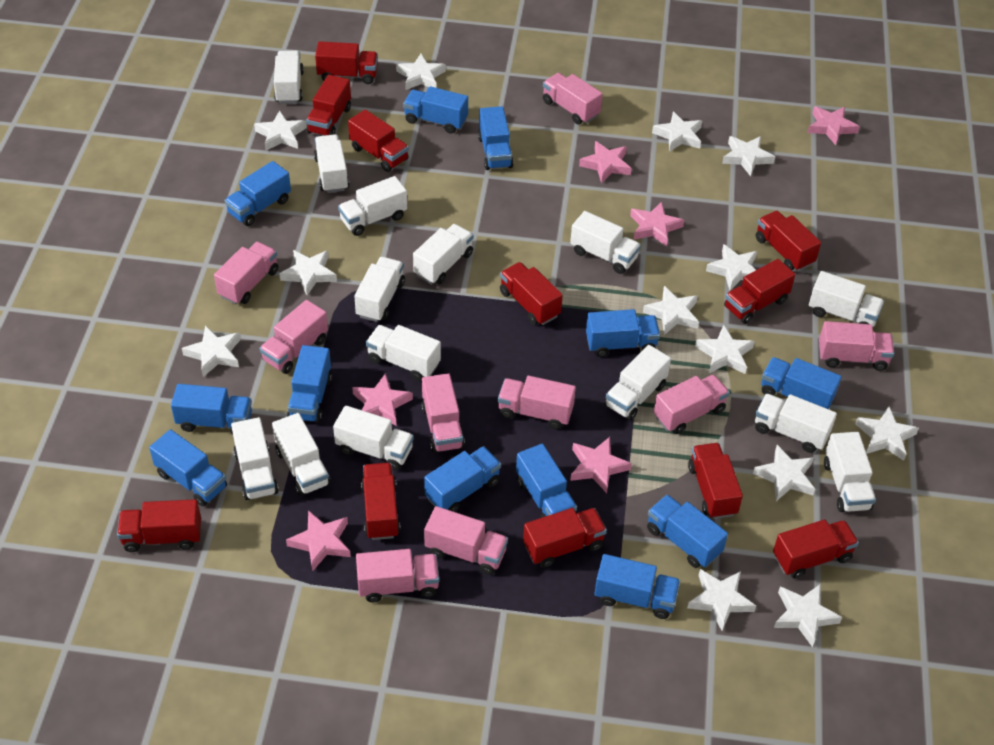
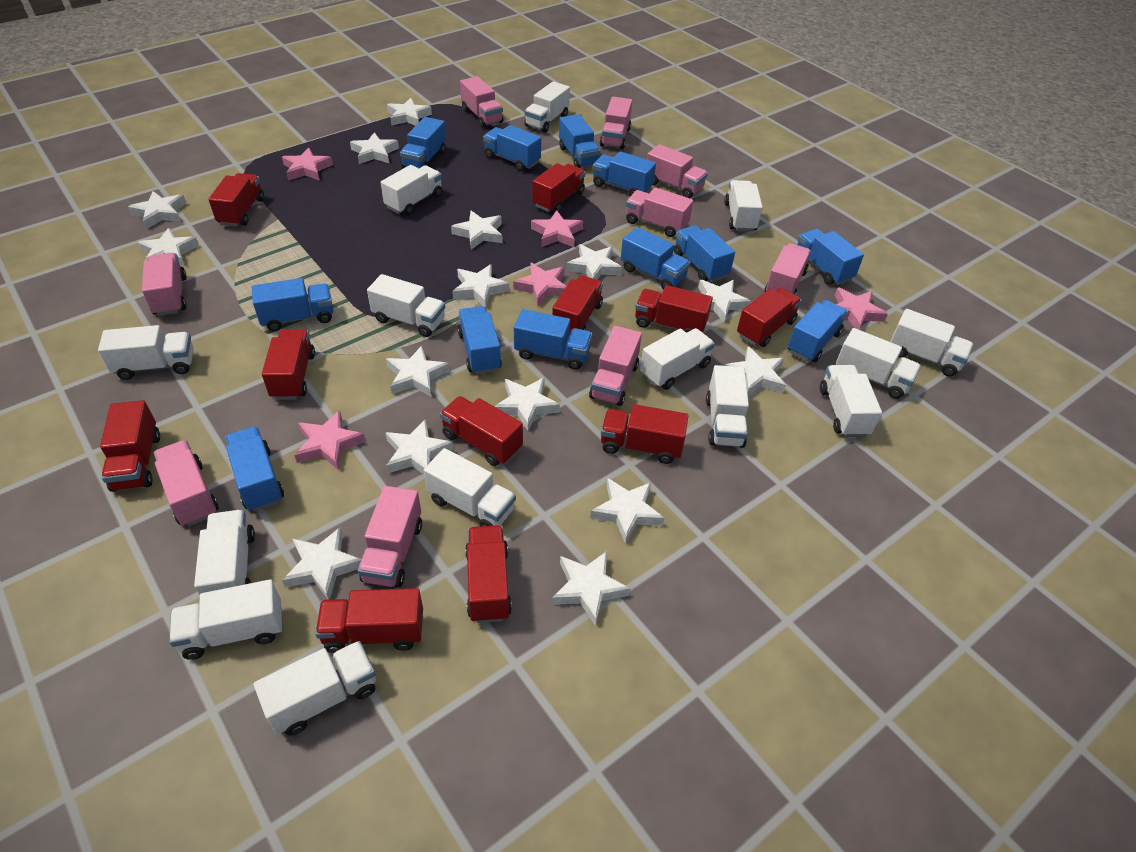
pink star: [286,510,351,572] [352,373,413,426] [570,437,632,493] [579,141,632,183] [630,202,684,247] [808,106,860,145] = 6 -> [282,148,333,181] [294,410,366,470] [513,263,566,306] [531,210,583,247] [835,287,888,330] = 5
white star: [182,325,241,377] [254,110,307,150] [279,250,337,295] [396,54,446,90] [643,286,699,335] [652,111,702,152] [687,569,756,631] [695,325,755,374] [706,244,757,291] [722,136,775,176] [753,445,815,501] [774,584,842,647] [855,406,919,461] = 13 -> [128,191,186,229] [137,228,199,266] [282,527,362,600] [350,132,399,164] [385,419,453,474] [386,346,450,397] [387,98,432,126] [451,211,503,250] [452,264,509,307] [494,377,560,431] [552,551,631,626] [566,244,622,280] [590,478,664,544] [698,280,751,322] [725,346,786,396] = 15

